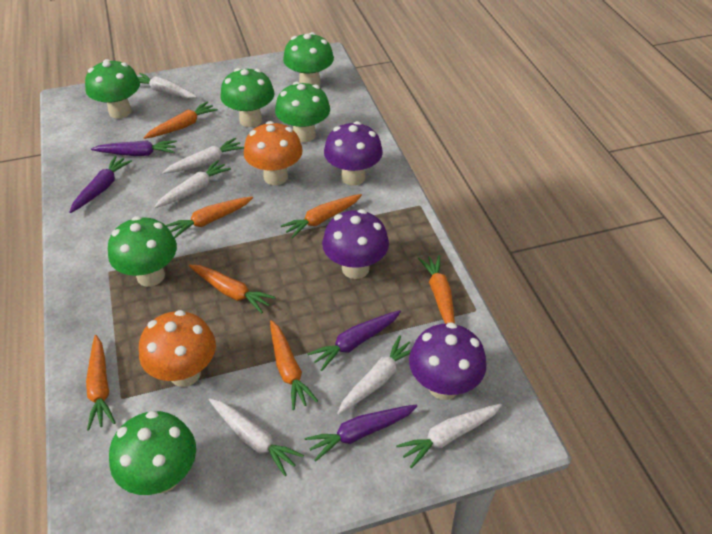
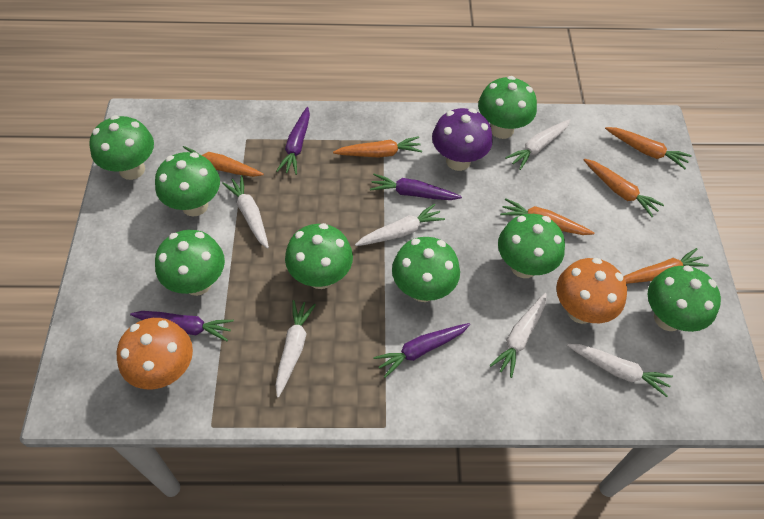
green mushroom: [85,59,140,119] [108,216,177,287] [109,411,196,495] [221,68,275,127] [275,82,330,142] [283,32,334,86] = 6 -> [89,115,154,180] [155,152,220,216] [155,230,225,296] [285,223,353,289] [392,237,460,302] [478,76,537,139] [498,214,565,278] [648,265,721,332] = 8
orange carrot: [86,335,116,430] [144,101,218,139] [166,196,253,238] [189,265,276,313] [270,320,318,410] [281,194,362,239] [418,255,455,324] = 7 -> [183,146,264,177] [333,136,422,158] [500,198,594,235] [584,159,664,217] [605,127,692,169] [624,248,709,284] = 6
purple mushroom: [322,209,389,279] [324,121,383,185] [409,322,486,400] = 3 -> [432,108,493,171] = 1

